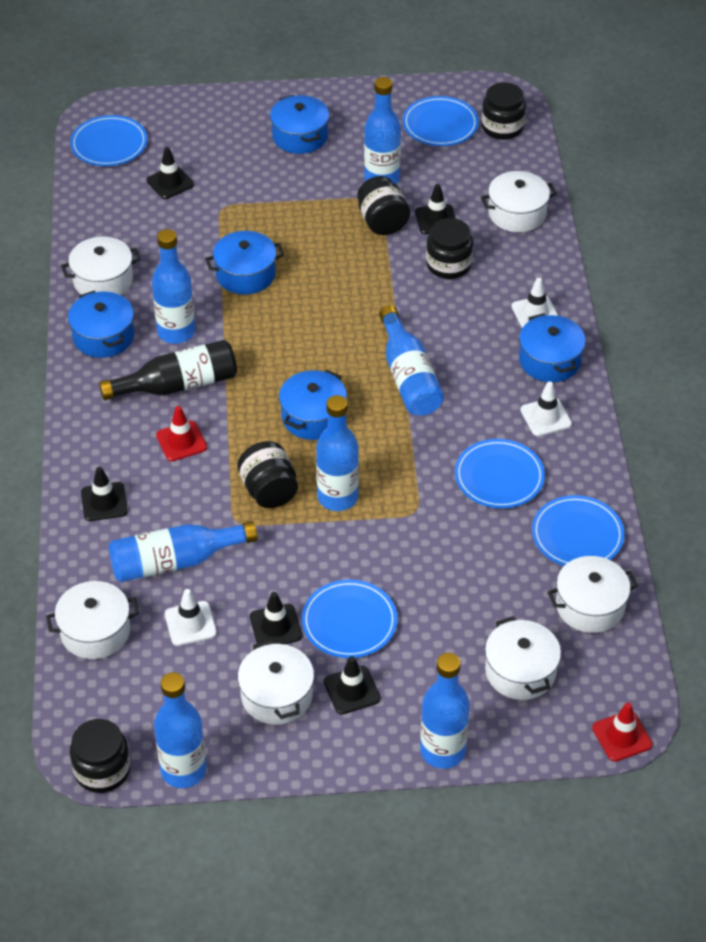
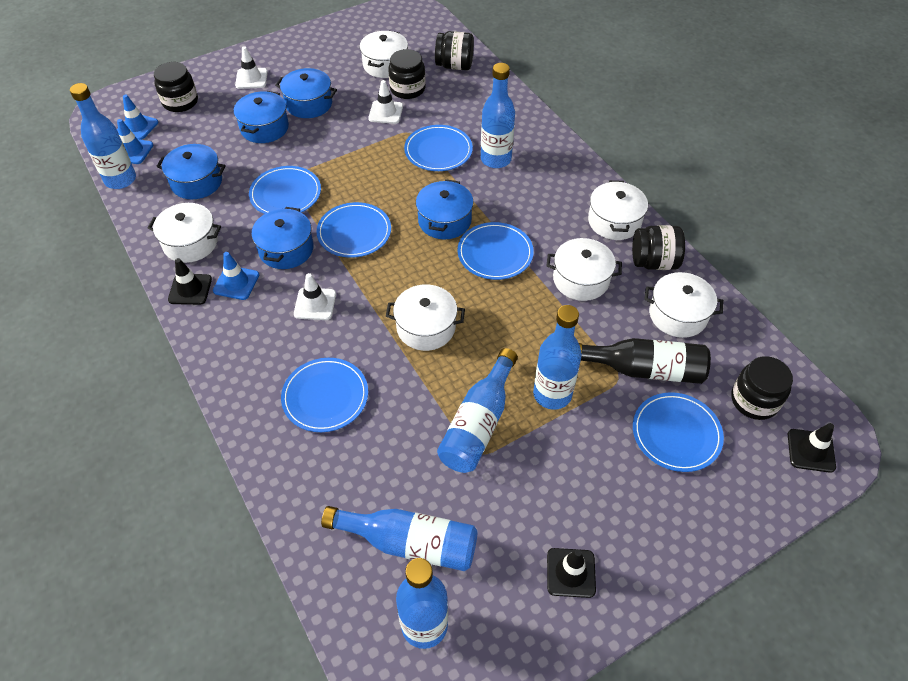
black traffic cone: [81,467,128,521] [146,147,194,199] [250,592,302,644] [324,656,381,715] [415,184,456,234] = 5 -> [168,258,212,305] [547,548,596,598] [788,423,836,473] = 3
blue bottle: [108,521,258,582] [152,229,195,344] [154,672,206,788] [316,395,359,511] [364,77,401,184] [379,305,444,416] [420,653,470,769] = 7 -> [70,83,136,189] [321,506,478,571] [396,558,448,649] [437,348,518,473] [481,63,515,168] [533,305,582,410] = 6
blue plate: [70,115,147,166] [302,580,398,658] [403,96,479,146] [455,439,545,508] [532,495,625,566] = 5 -> [249,166,321,214] [281,358,368,432] [316,202,391,258] [404,125,473,171] [458,222,534,280] [633,392,724,472] = 6
blue traffic cone: none = 0 -> [117,95,158,140] [117,119,153,164] [213,252,259,300] = 3
red traffic cone: [156,406,207,461] [592,702,653,762] = 2 -> none = 0

